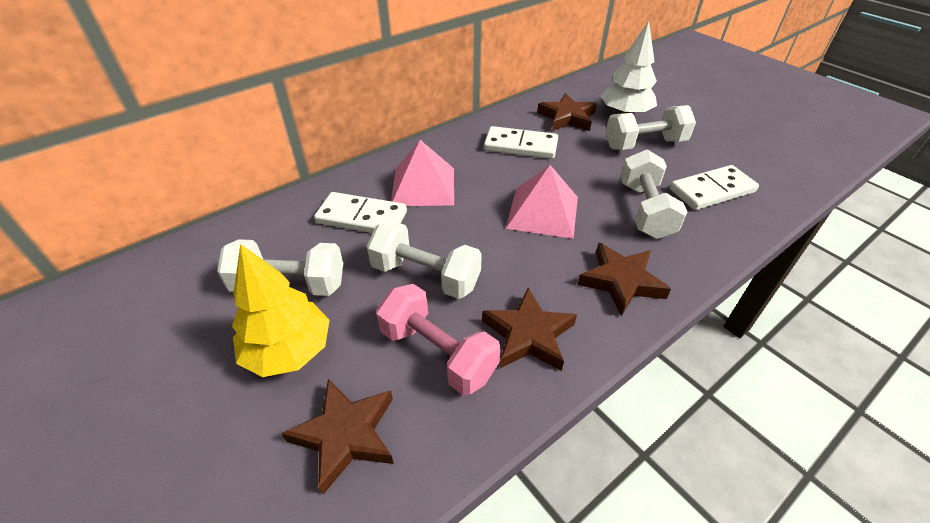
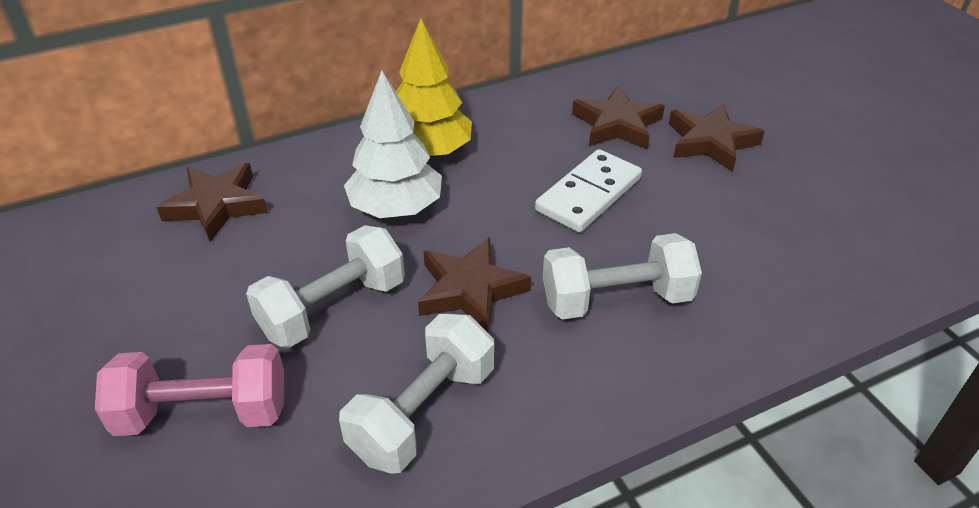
pink pyramid: [391,140,454,206] [506,165,578,239] = 2 -> none = 0
white domino: [314,192,407,233] [484,126,558,159] [670,165,759,210] = 3 -> [535,149,642,233] = 1
white dumbbell: [217,239,343,296] [367,221,482,299] [605,105,696,150] [620,149,687,239] = 4 -> [246,225,405,348] [339,314,494,474] [543,233,702,320] = 3

